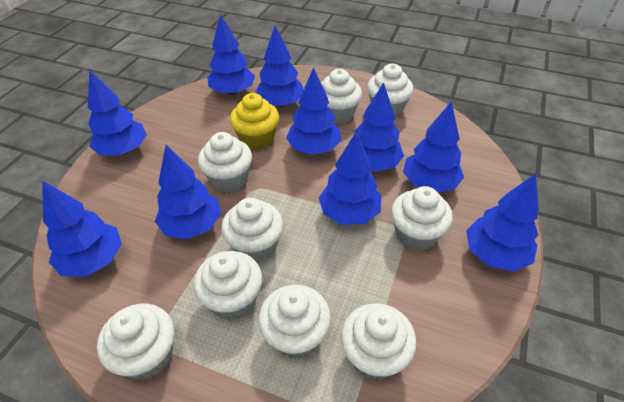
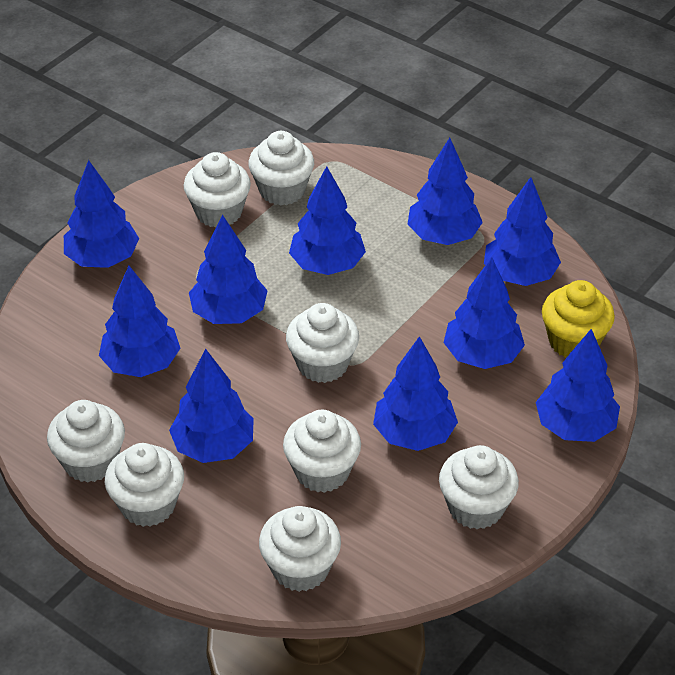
white cupcake: [97,304,174,380] [194,251,262,320] [198,132,252,192] [221,198,283,262] [258,285,331,359] [321,69,362,124] [341,303,416,380] [367,64,413,117] [391,186,453,251] = 9 -> [47,400,125,483] [105,443,184,527] [184,152,251,228] [248,131,314,206] [259,506,341,592] [283,410,361,493] [286,303,359,383] [439,445,519,530] = 8

